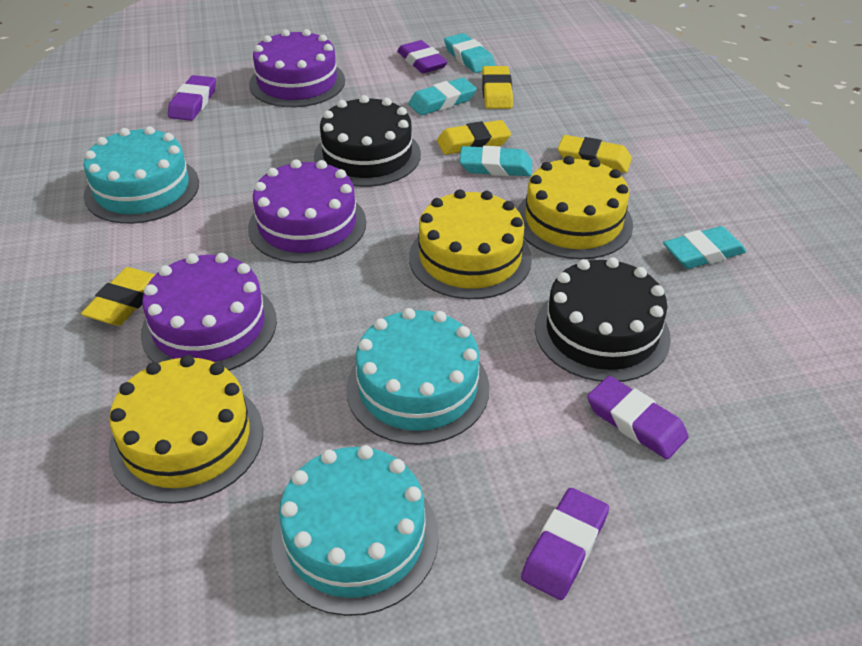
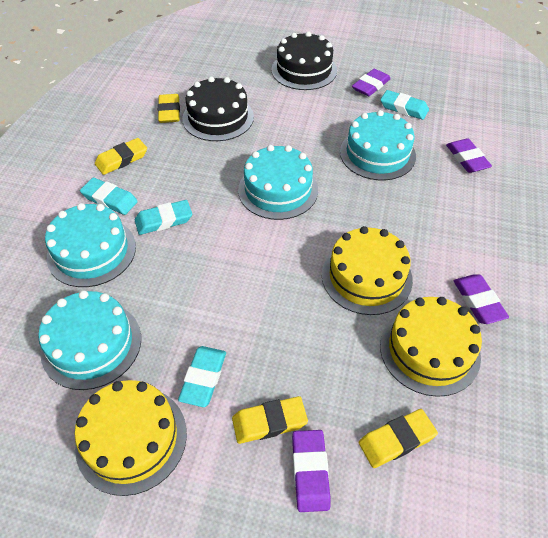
purple cake: [141,253,277,371] [248,160,366,263] [249,29,345,107] = 3 -> none = 0
turquoise cake: [83,126,199,224] [271,445,439,616] [346,308,489,445] = 3 -> [38,290,141,390] [45,203,136,287] [238,145,318,220] [340,110,416,180] = 4

